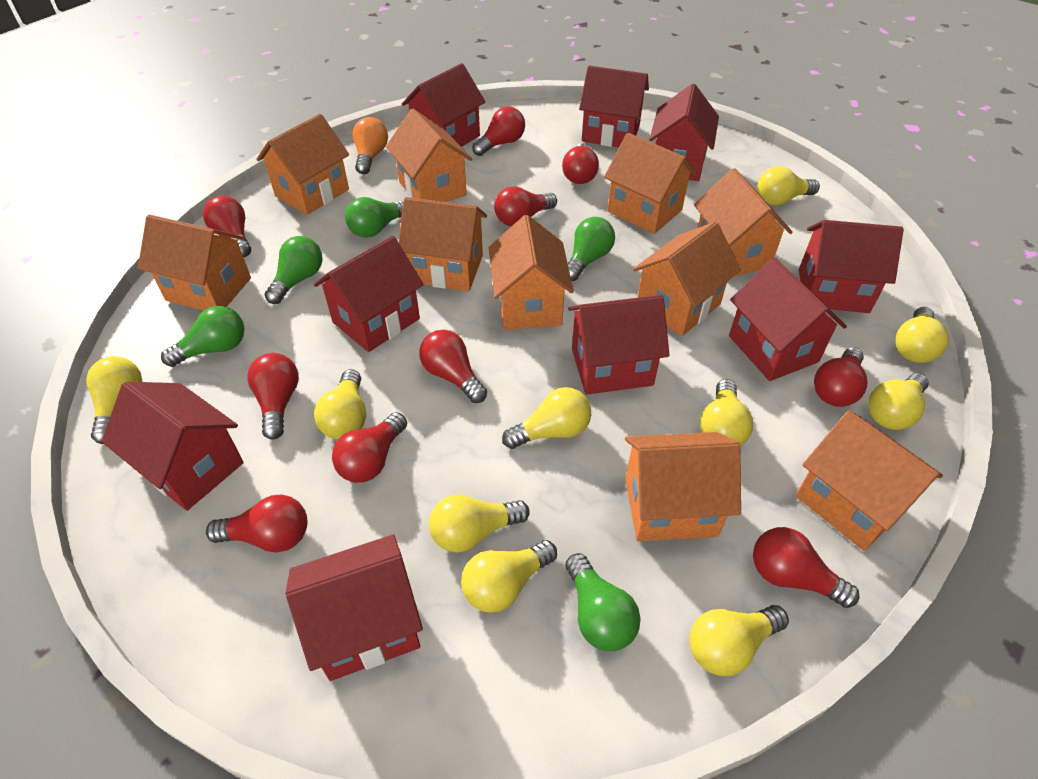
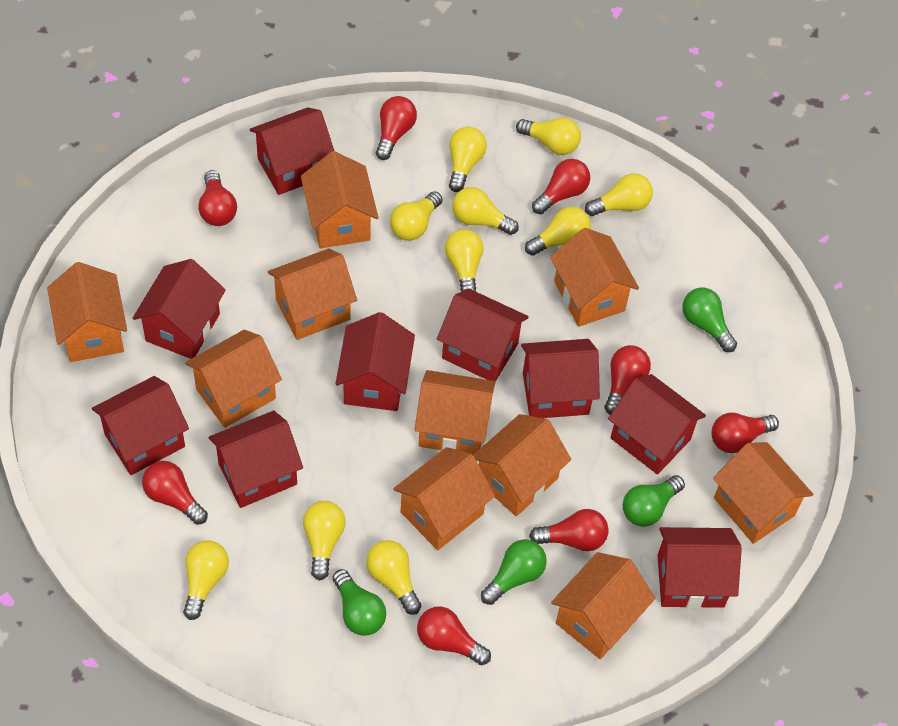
green light bulb: [161,306,245,367] [265,236,323,304] [345,197,404,238] [565,553,641,651] [568,217,615,281] = 5 -> [332,569,386,636] [481,539,547,605] [623,475,685,527] [682,287,737,352] = 4
orange light bulb: [353,117,388,174] = 1 -> none = 0
red light bulb: [203,195,251,257] [206,495,308,553] [247,353,299,440] [332,412,407,483] [419,330,487,403] [472,106,525,156] [494,186,557,226] [562,143,599,184] [753,527,860,608] [814,347,867,407] = 10 -> [142,461,208,525] [198,170,237,226] [376,96,417,160] [417,606,491,665] [529,509,608,551] [532,159,590,214] [604,345,651,415] [711,413,779,453] = 8

